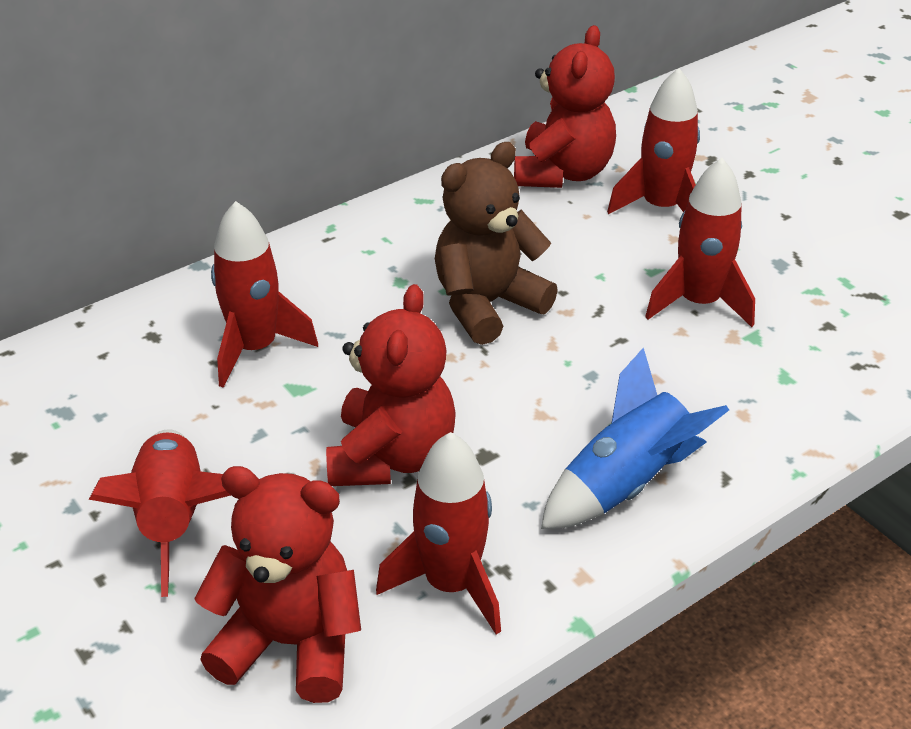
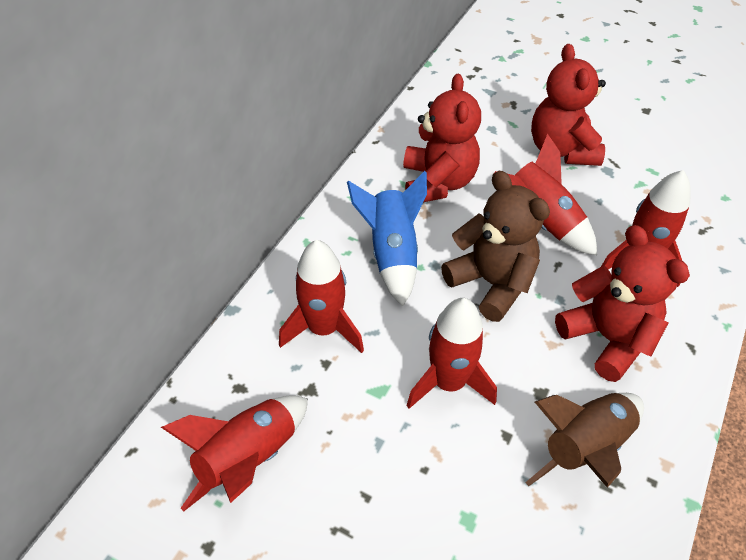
brown rocket: none = 0 -> [525,393,644,488] = 1

